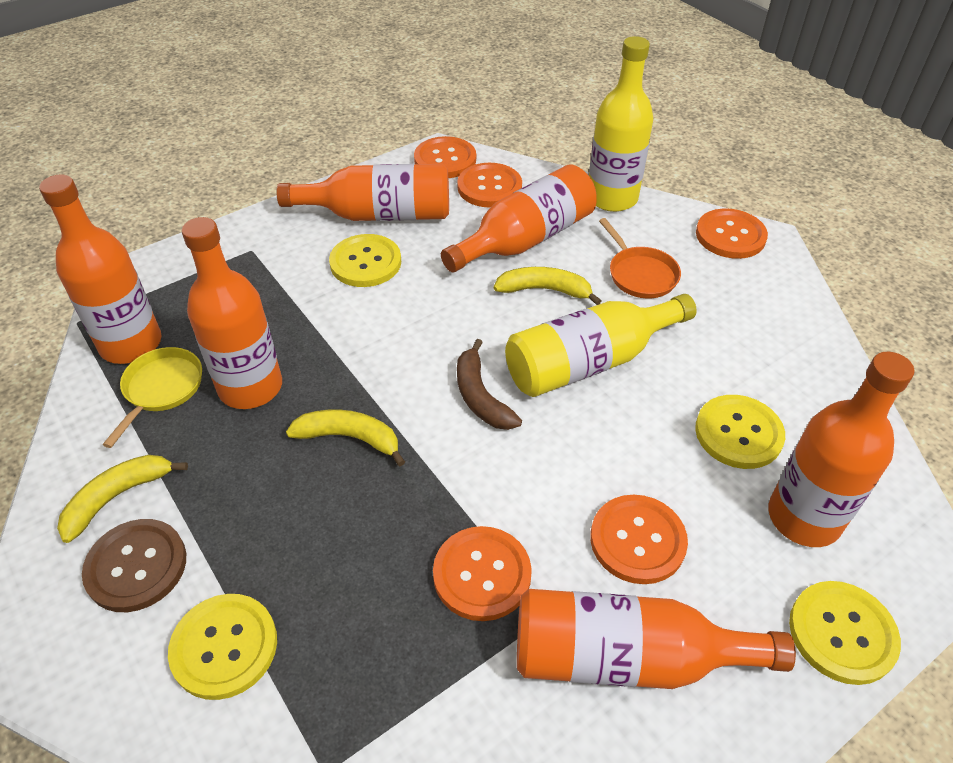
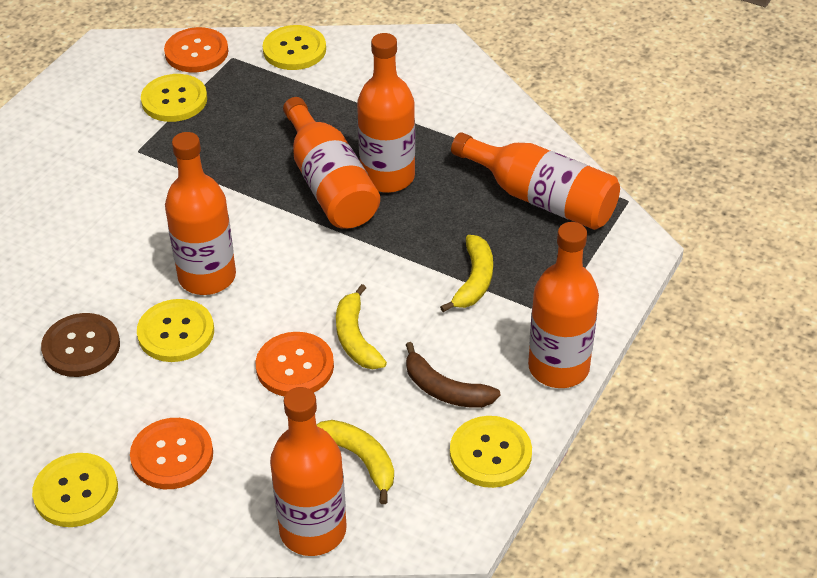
orange button: [414,136,476,178] [433,526,532,621] [457,163,522,208] [590,495,688,584] [696,209,768,259] = 5 -> [130,418,213,489] [164,27,228,72] [255,332,334,397] = 3
orange pan: [599,218,681,298] = 1 -> none = 0
yellow bottle: [505,294,697,397] [589,36,653,212] = 2 -> none = 0
yellow button: [168,594,277,700] [329,234,401,287] [695,395,785,469] [789,581,901,685] = 4 -> [32,453,118,527] [137,299,214,362] [141,74,207,122] [263,25,326,70] [450,416,532,488] = 5
yellow pan: [103,347,202,448] = 1 -> none = 0

